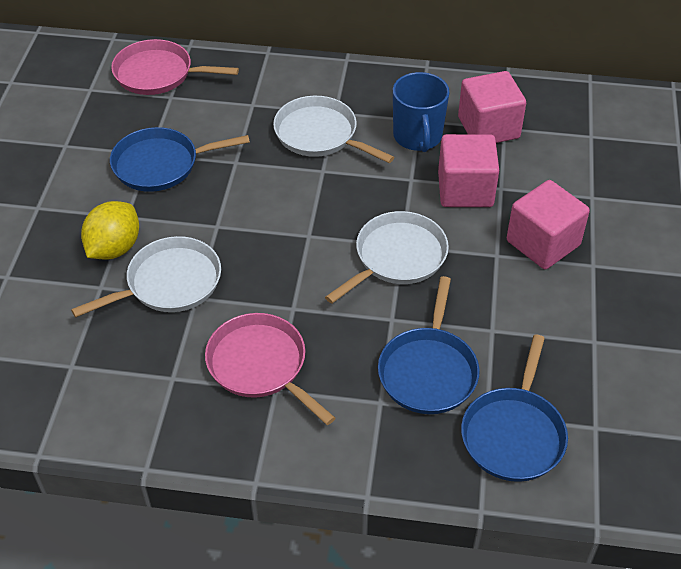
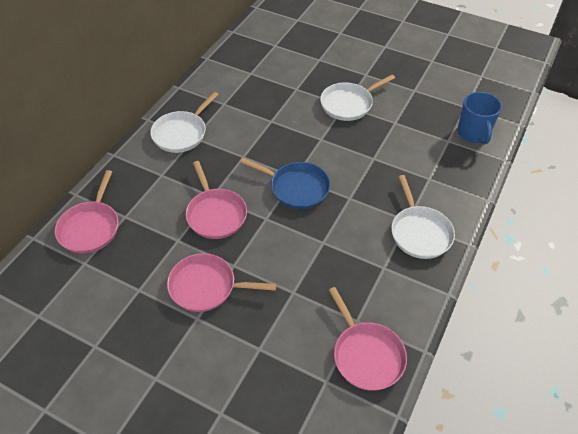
blue pan: [110,127,250,192] [378,276,479,414] [461,335,568,482] = 3 -> [240,158,330,209] = 1
pink cube: [438,134,499,207] [458,71,526,143] [507,180,590,269] = 3 -> none = 0
pink pan: [111,39,239,95] [205,313,335,425] = 2 -> [55,170,119,254] [167,253,277,312] [186,161,247,239] [329,287,407,391] = 4
yellow lemon: [81,201,139,260] = 1 -> none = 0

